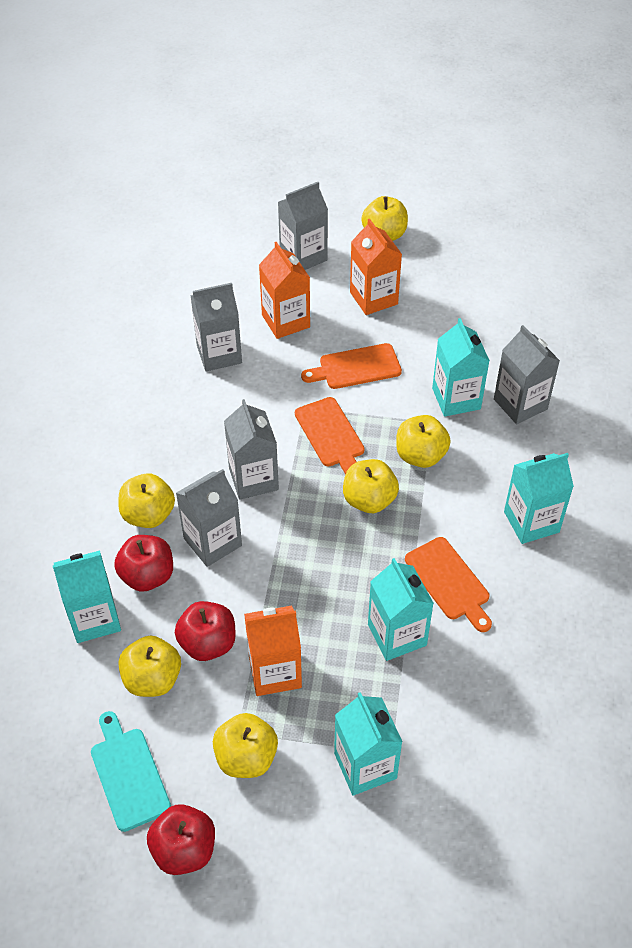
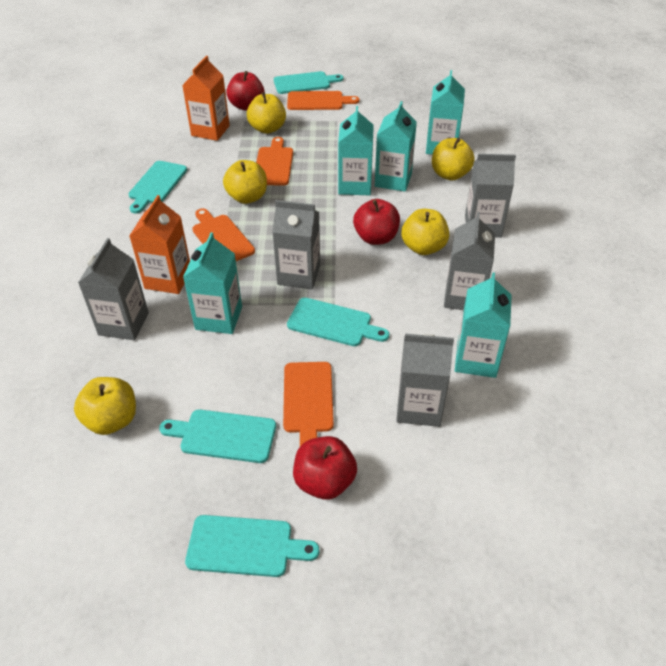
orange carton: [244,606,302,696] [259,242,310,339] [350,219,402,315] = 3 -> [129,195,190,294] [182,56,230,141] = 2
orange cutting board: [295,397,365,475] [301,343,402,389] [405,537,492,632] = 3 -> [192,208,255,261] [256,137,293,186] [283,362,334,446] [287,91,360,110] = 4
turquoise cutting board: [91,711,171,832] = 1 -> [129,161,187,213] [159,409,276,463] [185,515,319,577] [274,71,344,94] [287,297,389,346] = 5
yellow apple: [118,635,181,697] [119,473,175,528] [213,713,278,778] [343,459,399,513] [361,196,408,241] [396,415,451,468] = 6 -> [74,377,136,435] [223,160,267,204] [247,92,286,134] [401,209,449,255] [432,138,475,180] = 5

